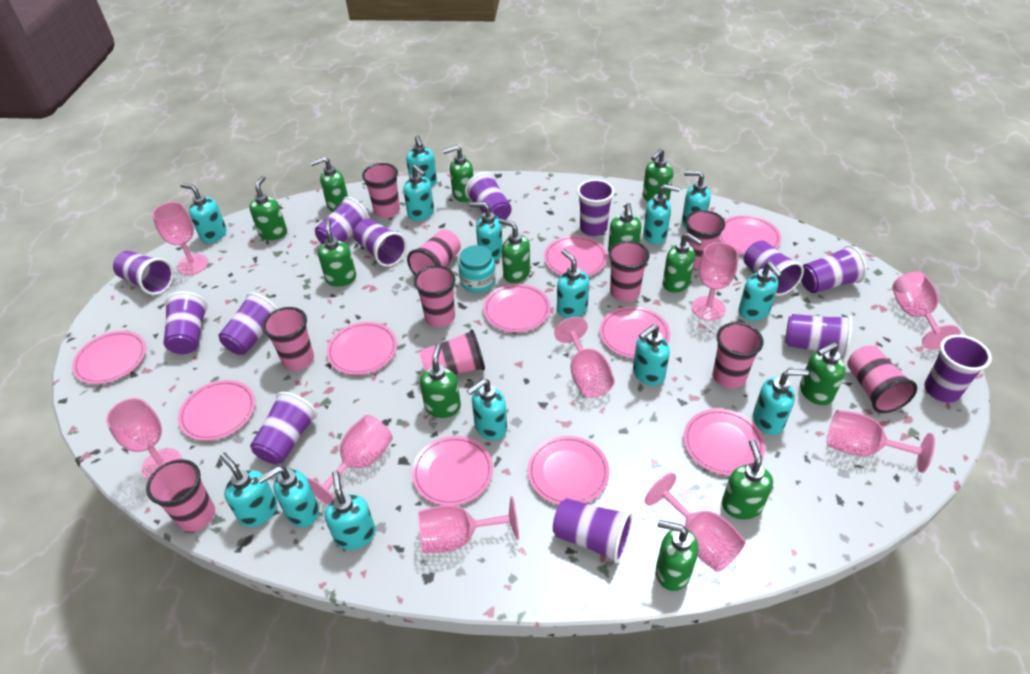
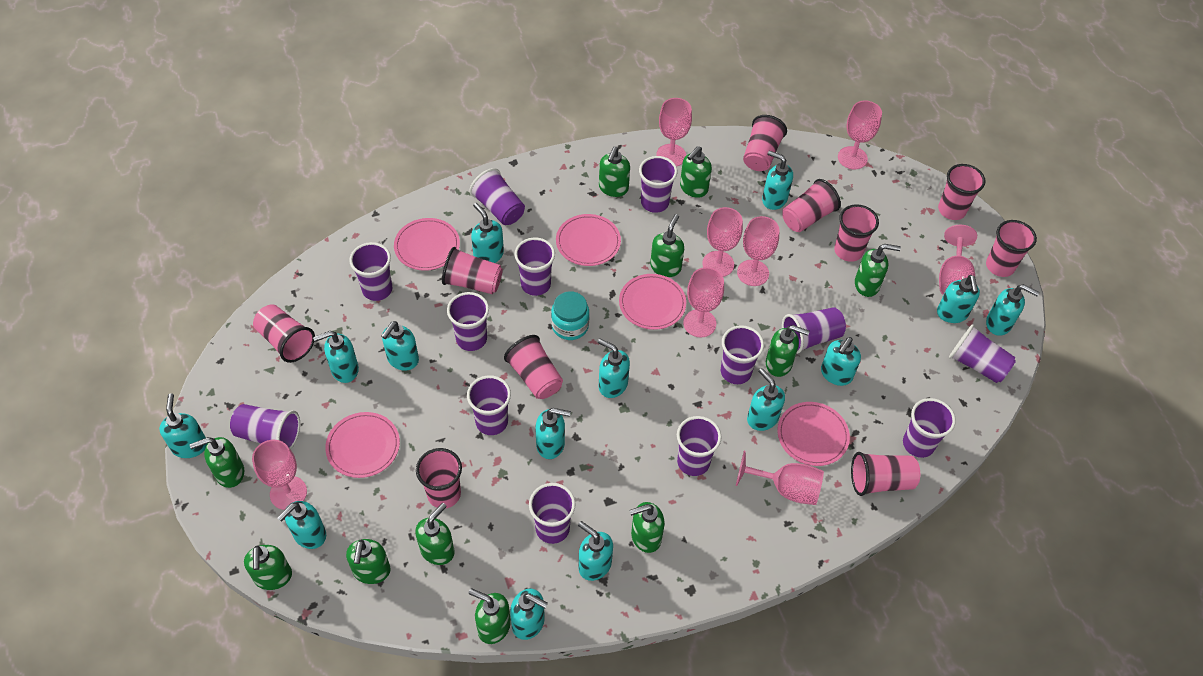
green soap dispenser: [249,176,287,240] [310,157,348,212] [318,219,356,287] [420,343,461,418] [443,145,473,202] [499,219,530,283] [608,203,641,252] [643,149,673,202] [656,520,698,591] [663,233,702,293] [722,439,773,519] [800,342,846,405] = 12 -> [190,437,244,488] [244,545,292,590] [346,539,390,584] [415,503,455,565] [468,588,511,644] [599,147,630,197] [629,502,665,553] [650,214,684,277] [680,146,712,198] [766,325,810,377] [855,244,901,297] = 11
pink goblet: [106,398,182,480] [152,202,209,275] [307,415,393,505] [418,496,519,553] [554,317,615,398] [645,473,746,572] [692,242,738,321] [827,410,935,473] [892,271,960,350] = 9 -> [252,439,307,510] [656,98,692,167] [683,267,724,337] [702,207,743,277] [736,450,824,505] [737,216,779,286] [838,101,882,169] [939,225,977,295] = 8
pink plate: [72,331,146,384] [178,380,255,441] [326,322,397,375] [412,436,493,506] [483,284,551,332] [528,436,609,505] [544,235,607,276] [600,307,670,358] [683,409,765,475] [719,215,781,255] = 10 -> [325,412,400,478] [394,218,460,271] [556,214,621,266] [619,274,686,330] [777,402,850,466] = 5

